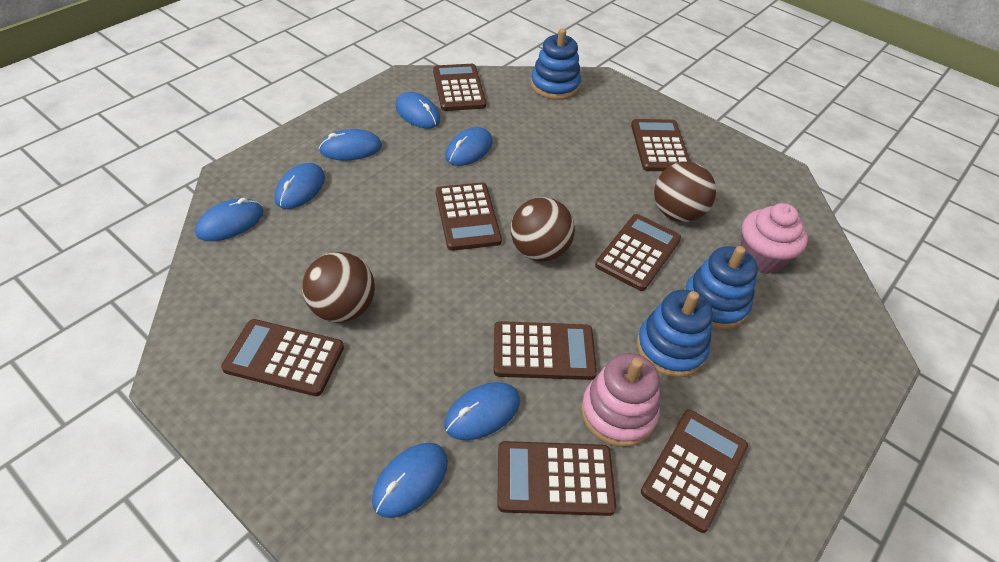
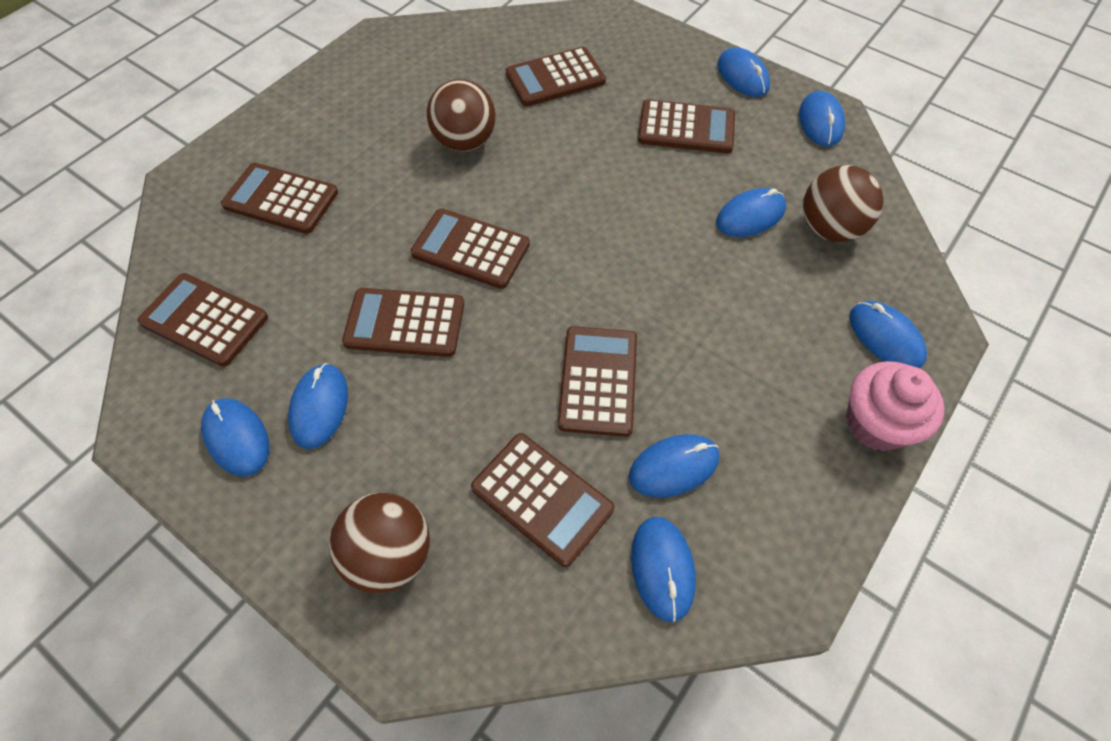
blue mouse: [195,198,263,241] [275,163,325,209] [319,129,382,160] [372,443,448,518] [395,92,440,129] [444,382,520,440] [445,127,493,166] = 7 -> [201,398,269,476] [288,363,348,449] [629,434,719,497] [631,517,696,622] [716,188,786,237] [717,47,770,97] [799,91,845,147] [849,301,927,368] = 8
blue stacking toy: [531,29,581,100] [637,290,713,378] [684,246,758,330] = 3 -> none = 0
pink stacking toy: [581,353,660,447] = 1 -> none = 0

